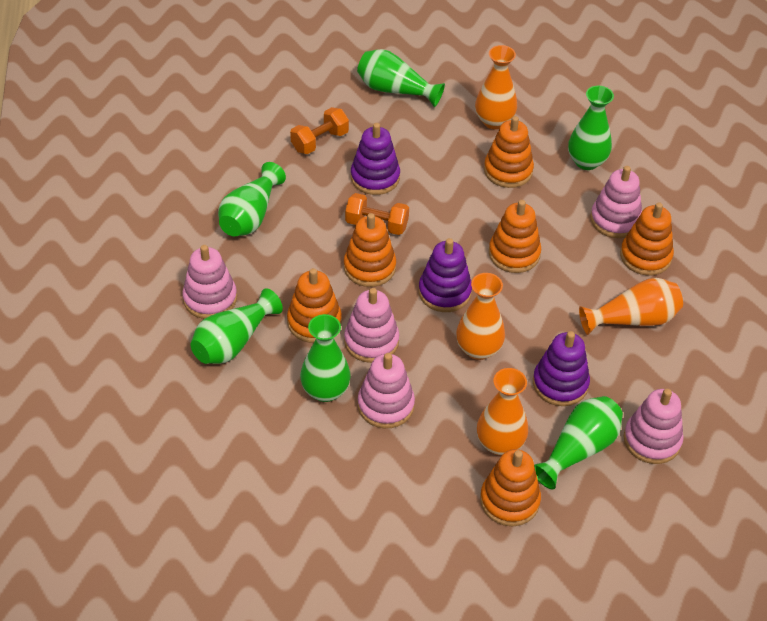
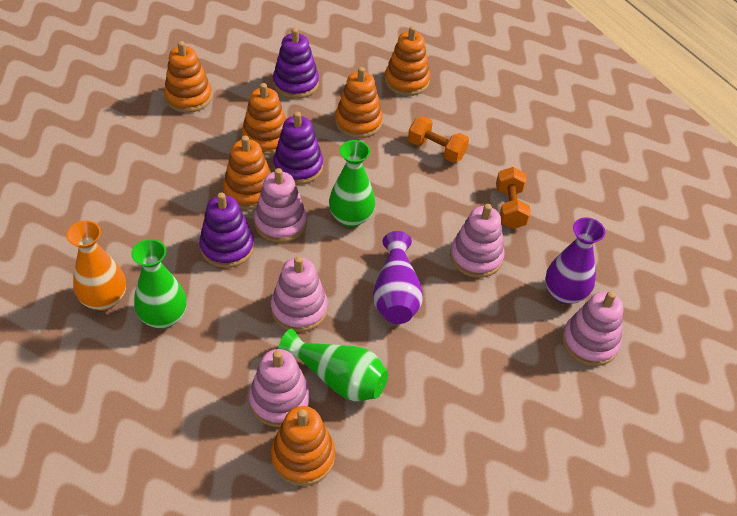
green vase: [191,288,283,364] [218,162,286,236] [300,314,351,402] [357,49,445,107] [534,396,623,490] [568,86,614,170] = 6 -> [131,239,186,329] [278,329,388,401] [329,140,375,227] = 3
orange vase: [456,273,505,360] [475,45,517,129] [477,368,528,456] [579,278,683,335] = 4 -> [66,221,126,311] = 1
purple vase: none = 0 -> [373,231,423,324] [545,217,605,304] = 2

